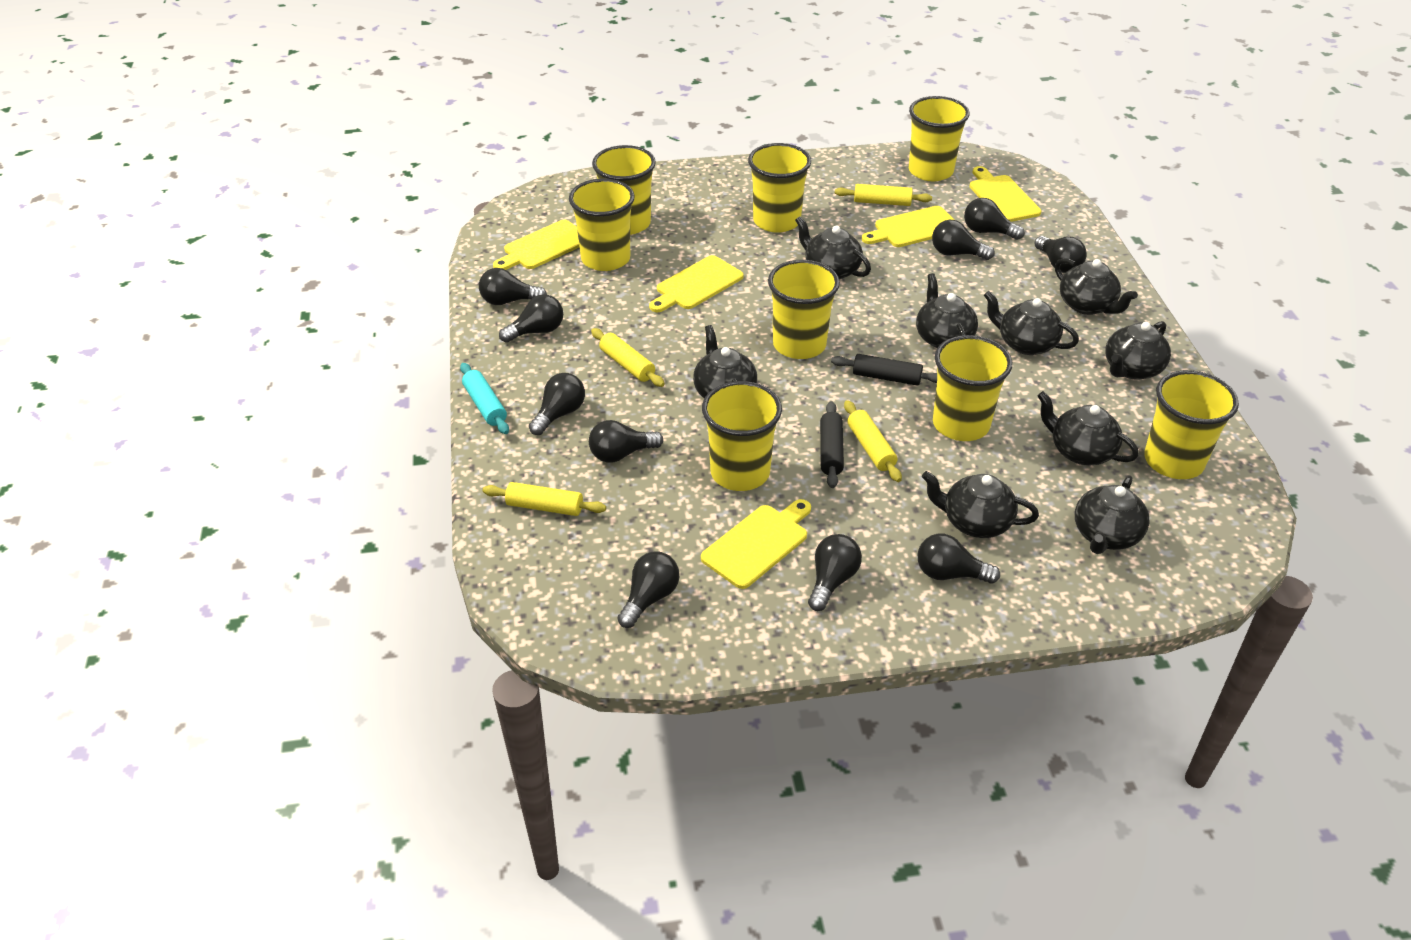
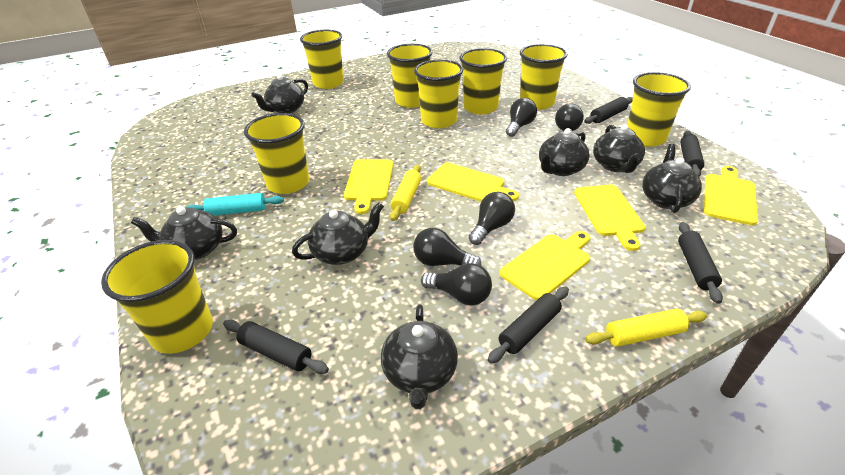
black light bulb: [479,268,547,305] [499,294,563,343] [529,373,585,435] [589,420,663,463] [618,552,679,628] [808,534,862,611] [918,534,1000,584] [932,220,995,260] [964,198,1025,240] [1034,236,1087,273] = 10 -> [413,228,481,266] [421,263,492,305] [469,192,515,245] [506,98,537,137] [555,104,584,131] = 5
black rolling pin: [820,401,844,488] [831,354,937,386] = 2 -> [223,320,329,374] [488,287,569,364] [584,97,633,124] [678,222,723,304] [680,131,704,176] = 5
black teapot: [693,325,757,398] [795,216,871,280] [916,273,978,348] [922,471,1039,538] [984,291,1079,355] [1037,391,1139,465] [1055,258,1138,315] [1075,475,1150,554] [1105,321,1171,380] = 9 -> [131,206,237,260] [251,74,308,113] [292,202,384,265] [381,304,458,409] [539,128,590,176] [593,124,645,173] [642,144,702,213] = 7
yellow rolling pin: [482,482,606,516] [591,328,665,387] [835,184,932,206] [844,400,902,482] = 4 -> [390,165,421,221] [585,309,707,347] = 2

